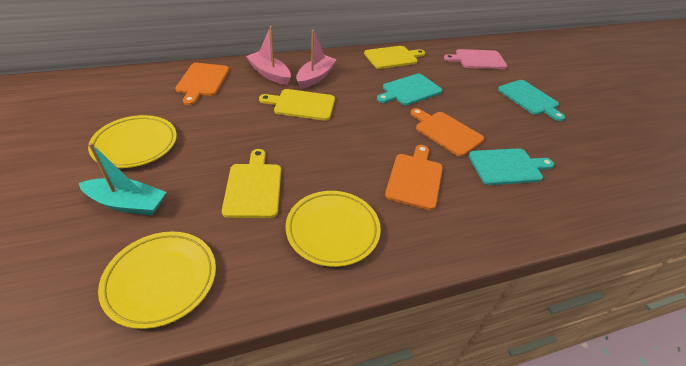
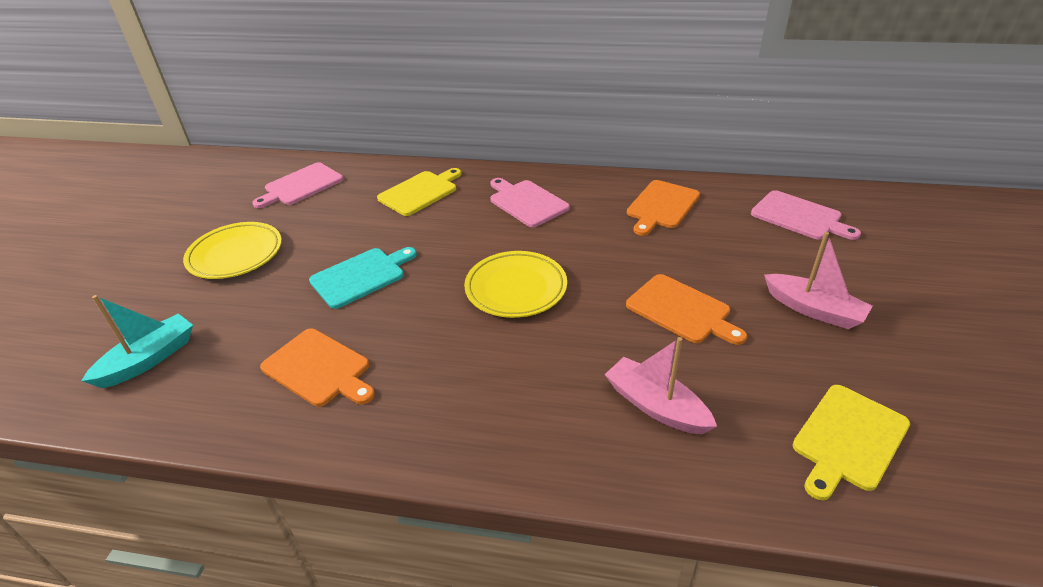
pink cutting board: [444,49,507,69] = 1 -> [252,162,343,208] [490,178,570,227] [751,190,861,240] = 3
turquoise cutting board: [377,74,442,105] [468,148,554,185] [498,80,565,121] = 3 -> [309,247,417,309] = 1
yellow cutting board: [222,149,281,218] [259,89,335,121] [364,46,425,69] = 3 -> [377,168,461,216] [793,385,910,500] = 2
yellow plate: [88,115,177,168] [98,231,216,329] [286,191,381,267] = 3 -> [183,222,282,279] [464,251,567,318] = 2

